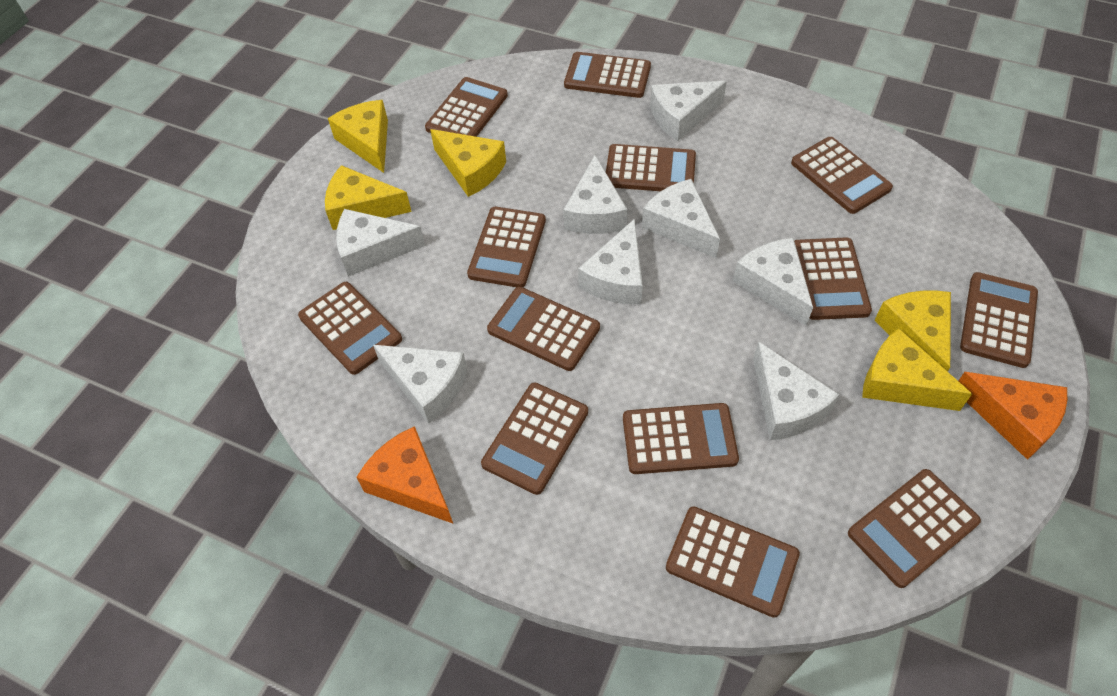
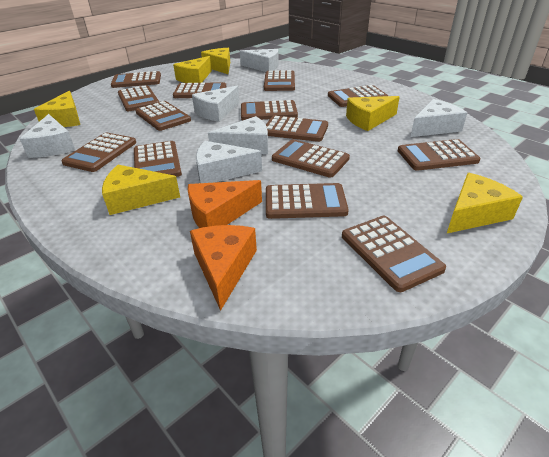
brown calculator: [298,282,402,375] [425,77,508,137] [467,207,546,287] [481,383,588,495] [487,287,600,371] [564,52,651,98] [606,144,696,191] [623,403,739,474] [666,506,800,618] [791,137,893,214] [794,237,872,320] [848,469,981,588] [960,272,1038,368] = 13 -> [61,133,136,172] [111,71,161,88] [118,86,159,112] [134,141,182,177] [135,101,191,131] [173,82,226,98] [241,100,298,120] [264,70,295,91] [266,116,328,142] [266,183,349,219] [272,139,350,178] [328,85,388,107] [342,216,446,292] [398,139,480,171] = 14
white cheese: [336,209,425,277] [373,345,467,424] [563,155,628,234] [578,219,643,304] [642,179,720,258] [650,81,727,141] [733,238,813,326] [753,342,840,440] = 8 -> [20,114,75,158] [192,86,240,122] [196,141,262,183] [208,116,268,154] [240,49,279,72] [411,99,467,137] = 6
yellow cheese: [325,165,412,230] [328,100,388,173] [430,129,506,197] [862,328,972,411] [874,290,951,372] = 5 -> [34,91,80,127] [102,165,180,215] [173,56,212,83] [201,48,230,75] [346,96,400,131] [447,173,523,233] = 6

